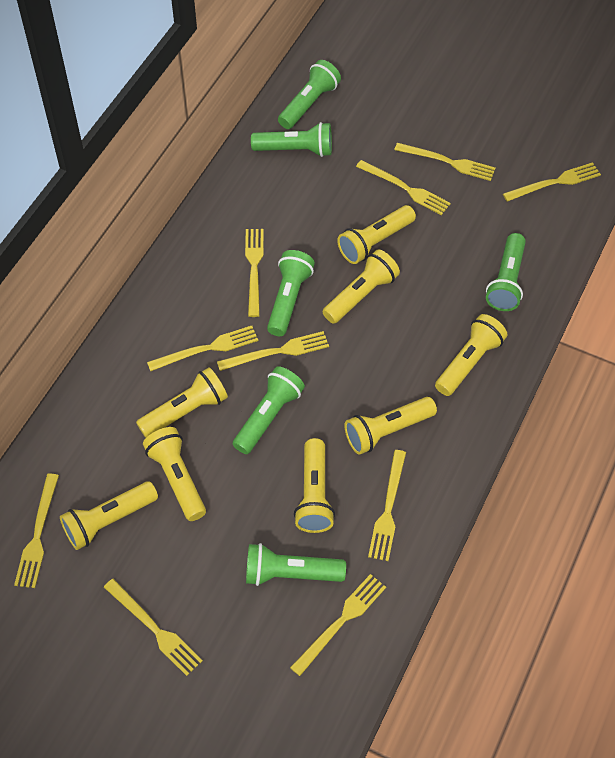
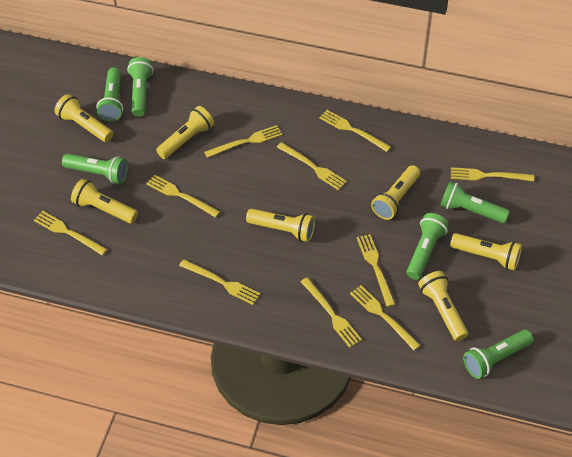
yellow flashlight: [60,481,158,550] [136,367,228,438] [143,427,206,521] [294,438,335,533] [322,249,400,324] [337,205,416,264] [344,397,437,454] [435,314,507,396] = 8 -> [55,94,113,142] [71,179,138,224] [156,106,214,159] [246,209,315,242] [371,165,420,220] [418,271,468,341] [450,233,522,271] = 7

